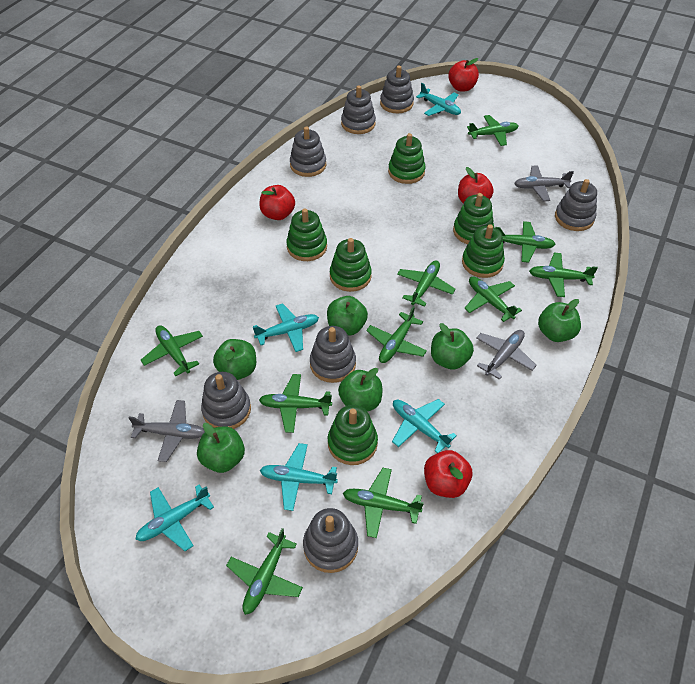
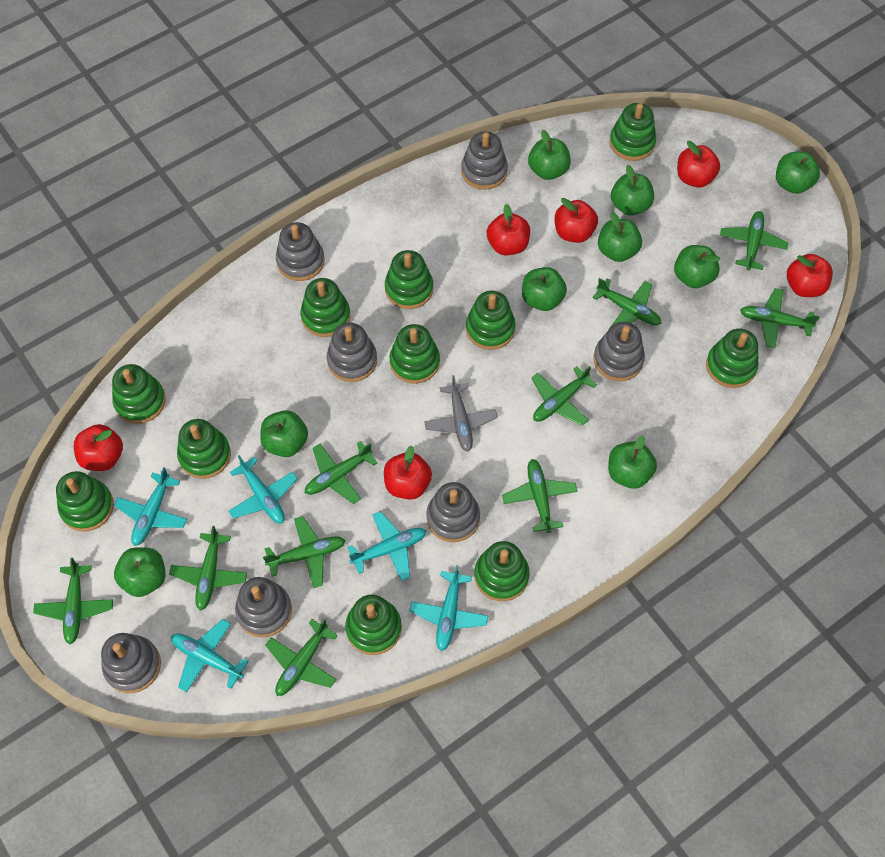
green apple: [197,423,245,473] [213,339,256,380] [327,296,368,335] [338,368,382,411] [431,323,474,370] [538,299,581,342] = 6 -> [114,547,165,597] [260,410,308,457] [522,267,567,311] [528,130,571,180] [598,212,642,262] [608,436,657,489] [611,165,654,216] [674,245,720,288] [776,152,820,194] = 9
green stacking toy: [286,208,327,261] [328,405,378,465] [330,238,372,292] [388,133,426,184] [453,193,494,244] [462,224,505,278] = 6 -> [56,471,114,531] [112,364,166,424] [177,419,231,479] [300,278,350,337] [345,595,402,655] [385,250,433,309] [390,324,440,384] [466,291,516,350] [475,541,530,601] [609,103,656,161] [706,329,759,388] = 11
grey plane: [128,400,205,462] [476,330,537,380] [514,165,574,201] = 3 -> [424,375,498,452] = 1
red apple: [259,185,295,220] [424,450,472,498] [448,58,479,91] [458,167,494,204] = 4 -> [74,424,123,471] [384,445,432,500] [487,204,530,255] [555,198,598,243] [677,141,720,187] [787,254,833,297] = 6

